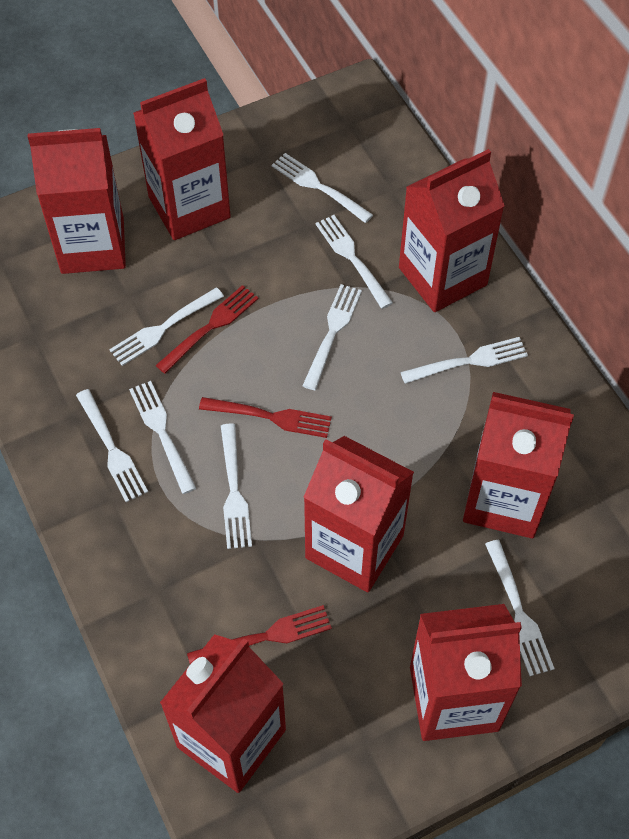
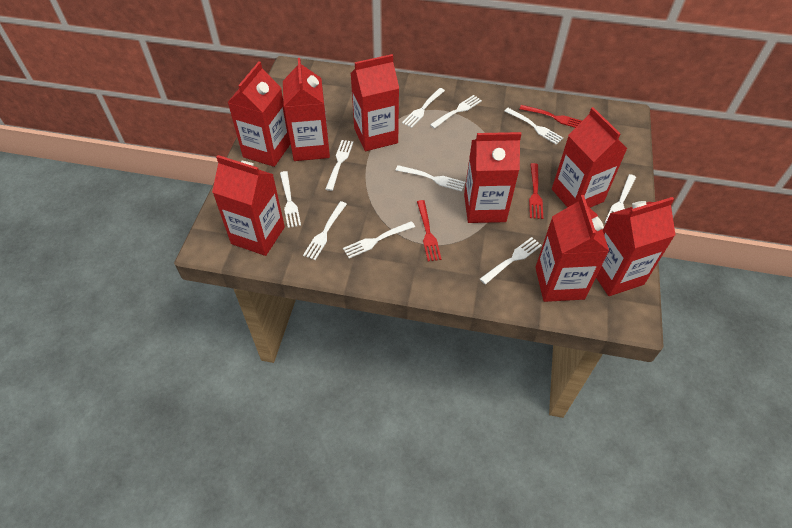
red carton: [28,128,126,274] [133,78,231,240] [160,634,286,793] [304,436,414,592] [399,149,505,312] [410,604,522,741] [463,392,574,538] = 7 -> [212,155,285,256] [227,61,290,167] [283,58,330,161] [351,54,399,151] [464,132,521,223] [535,195,609,302] [552,107,628,208] [596,197,675,296] = 8
white fork: [76,389,148,502] [109,287,224,366] [129,381,196,494] [221,423,252,549] [271,153,373,223] [303,284,362,390] [315,215,393,309] [400,337,528,384] [485,540,555,676] = 9 -> [280,171,301,228] [303,201,347,260] [326,140,353,191] [343,221,415,258] [395,165,465,192] [402,88,445,128] [430,95,482,129] [480,237,542,285] [504,108,563,145] [605,174,636,223] = 10

